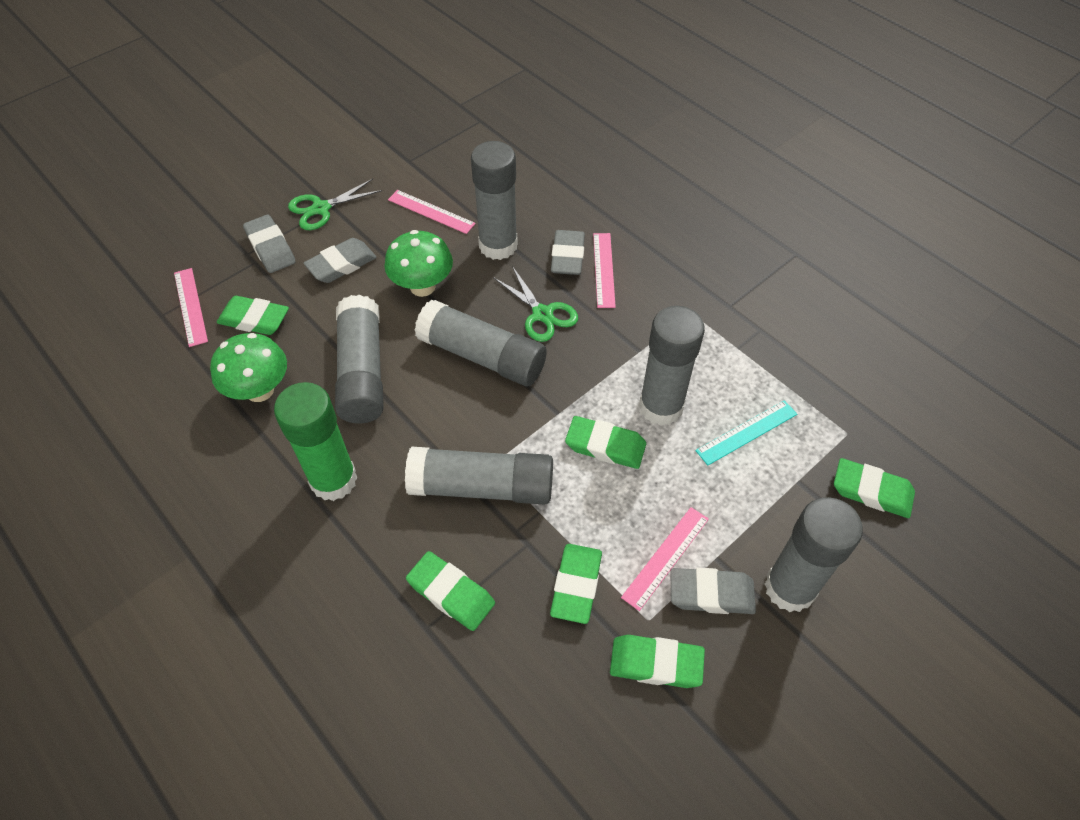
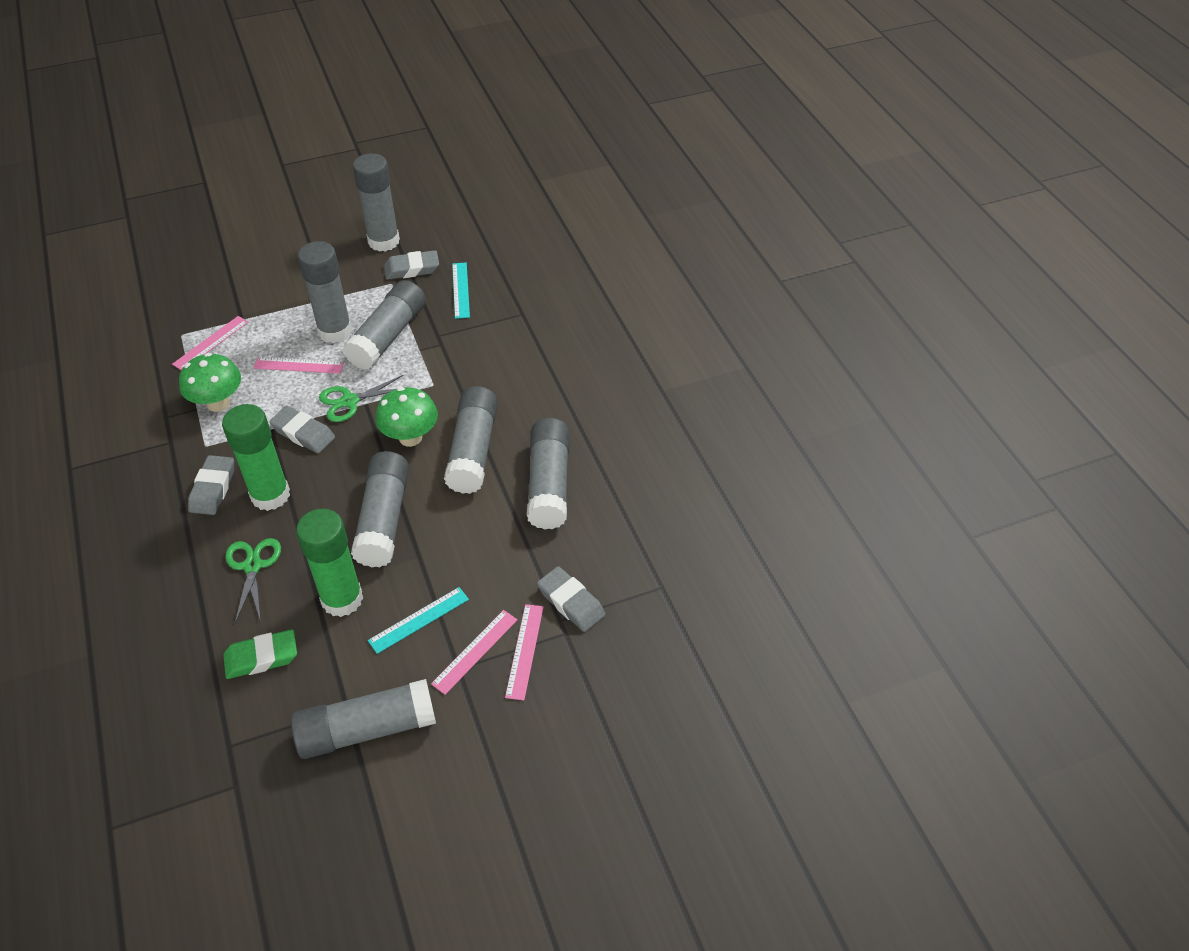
green eraser: [217,296,289,335] [406,551,495,631] [550,544,602,624] [565,416,646,469] [610,635,705,688] [834,458,915,518] = 6 -> [223,629,297,679] = 1
green glue stick: [274,382,357,501] = 1 -> [222,404,290,511] [296,509,363,617] = 2
grey glue stick: [335,295,384,424] [405,447,553,505] [415,300,547,386] [471,141,518,260] [639,306,705,426] [765,497,863,612] = 6 -> [291,679,436,759] [298,241,352,343] [343,280,426,370] [351,451,409,567] [353,153,400,252] [444,386,498,494] [527,418,570,530] = 7
turquoise ruler: [695,400,797,465] = 1 -> [368,587,469,654] [452,262,470,319] = 2

